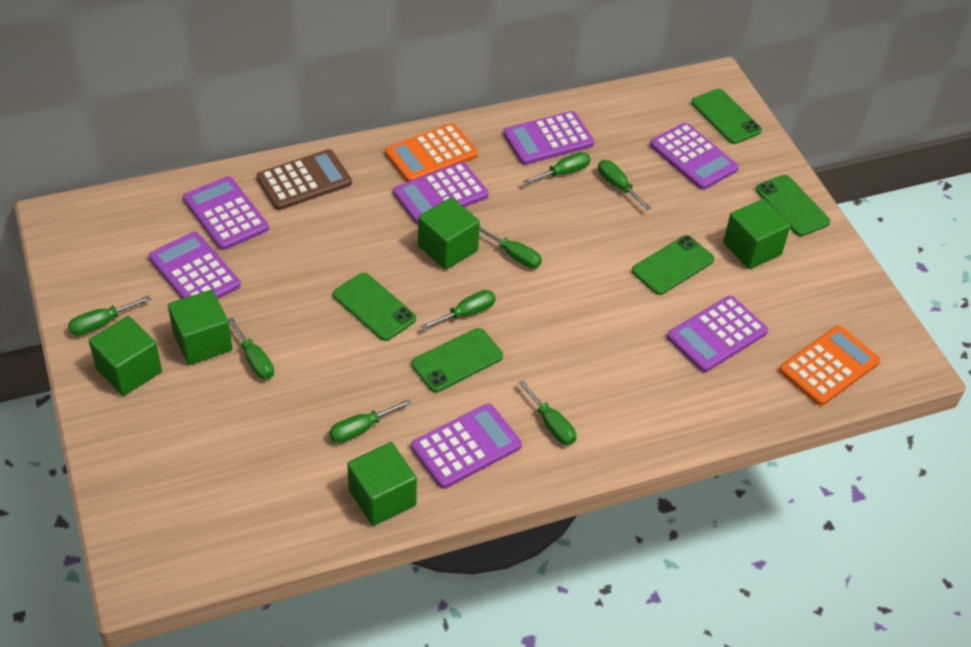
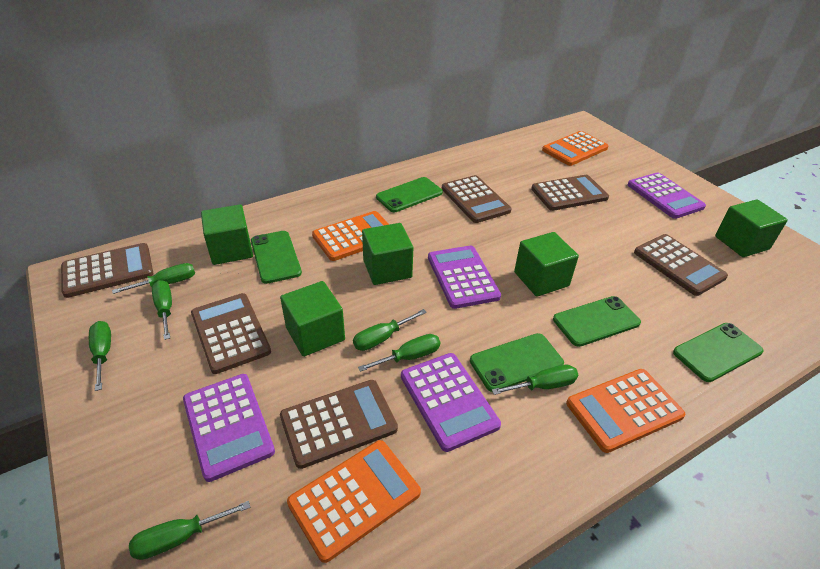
brown calculator: [257,149,352,210] = 1 -> [61,243,153,298] [191,293,271,374] [280,380,398,469] [442,175,512,223] [531,175,609,211] [634,234,728,296] = 6
green screwdriver: [68,295,151,336] [228,317,274,380] [329,399,411,443] [421,290,496,330] [479,227,542,268] [518,380,576,445] [523,152,591,184] [598,160,651,210] = 8 -> [89,321,111,391] [112,263,195,294] [129,501,250,560] [152,280,172,340] [353,309,427,351] [358,334,440,372] [492,365,578,395] = 7
orange calculator: [385,123,478,182] [779,326,880,406] = 2 -> [287,440,421,563] [312,211,389,261] [542,131,609,166] [566,369,685,453] = 4
purple calculator: [149,232,241,299] [183,176,269,250] [393,162,488,224] [411,403,522,489] [503,111,594,165] [650,123,739,190] [667,296,768,372] = 7 -> [183,374,275,482] [401,353,501,452] [428,246,501,309] [627,172,706,219] = 4

